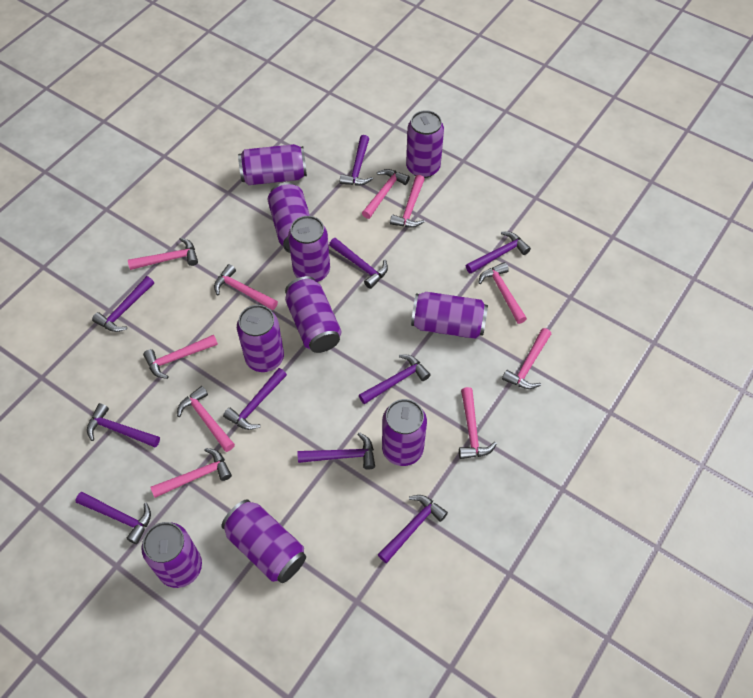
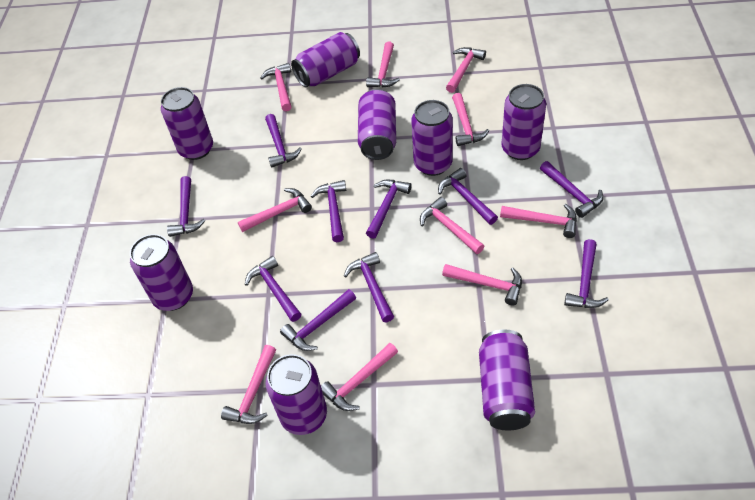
purple can: [141,522,202,588] [222,499,306,583] [237,305,284,372] [238,144,307,185] [268,182,310,253] [285,276,341,353] [288,216,330,282] [382,399,427,466] [406,110,444,178] [411,292,488,339] = 10 -> [130,234,193,311] [161,87,213,160] [266,354,327,435] [291,32,360,88] [358,89,396,160] [411,100,453,176] [479,329,535,430] [501,84,546,160] = 8

